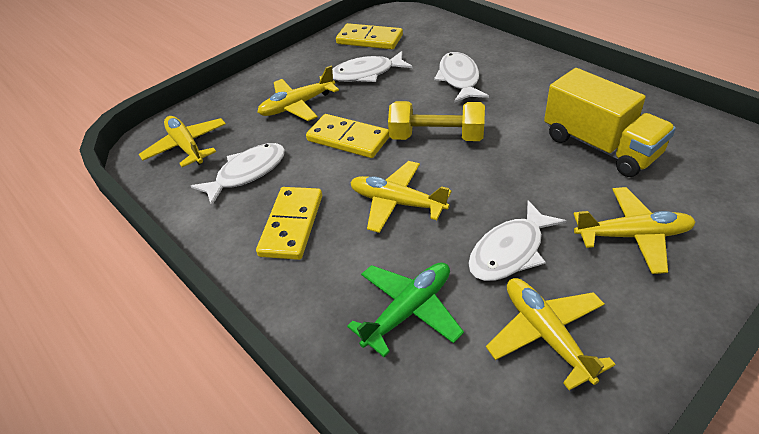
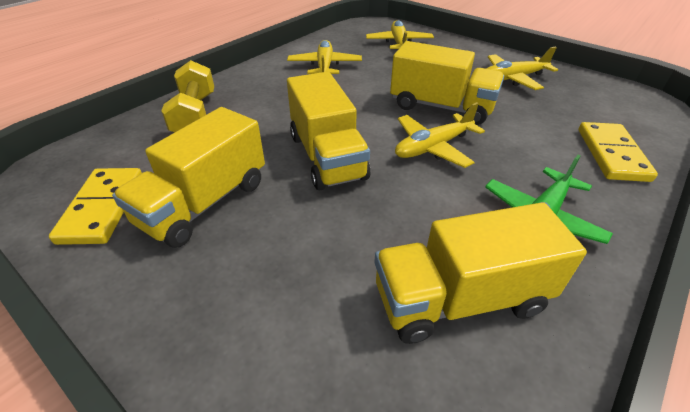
white fish: [191,143,285,207] [332,51,412,82] [434,52,489,103] [468,200,566,281] = 4 -> none = 0
yellow domino: [256,187,322,260] [306,114,389,158] [336,23,403,49] = 3 -> [49,168,142,245] [578,122,658,182] = 2
yellow plane: [139,116,226,167] [257,66,339,121] [350,161,452,233] [486,278,616,390] [573,187,695,274] = 5 -> [287,40,362,74] [366,20,434,49] [395,102,485,168] [486,47,558,90] = 4
yellow truck: [544,68,676,177] = 1 -> [112,107,265,248] [287,72,370,190] [374,202,587,344] [390,41,504,125] = 4

